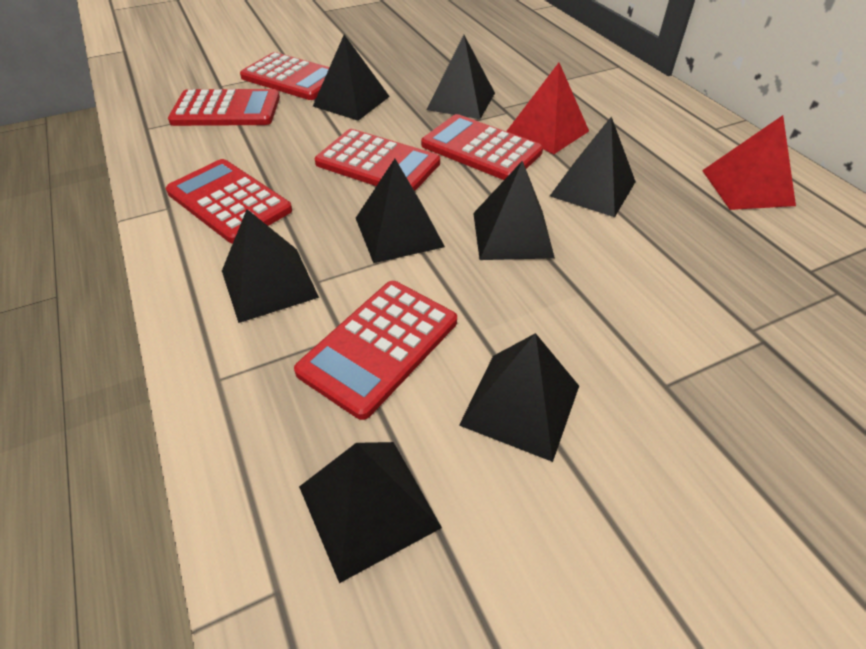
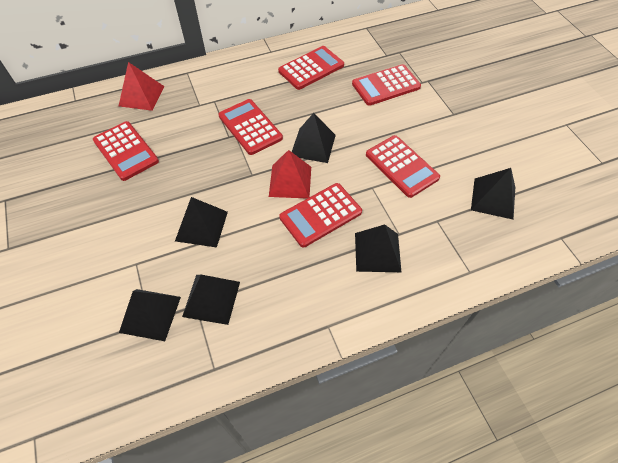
black pyramid: [222,209,319,323] [299,442,442,583] [313,35,390,121] [356,159,445,263] [426,35,495,119] [459,333,579,462] [473,161,555,260] [550,117,636,217] = 8 -> [119,289,181,341] [175,197,228,247] [182,275,240,325] [292,113,336,163] [355,224,401,272] [471,168,515,220] = 6

